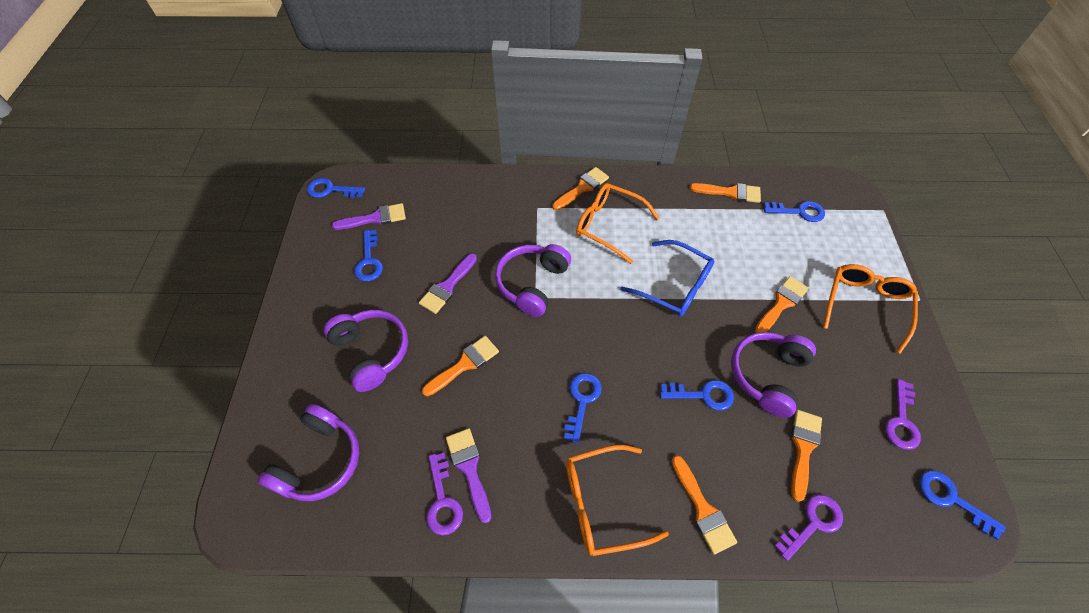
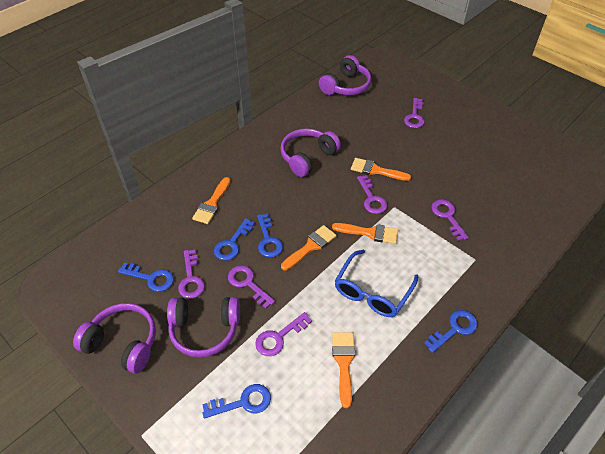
blue key: [307,178,365,198] [354,230,383,281] [564,373,602,443] [660,380,734,410] [764,201,825,222] [919,470,1006,540] = 6 -> [118,263,174,292] [202,384,271,419] [214,218,255,261] [257,213,283,257] [424,310,477,353] = 5
orange brush: [422,336,499,396] [552,167,609,211] [671,455,737,554] [690,183,761,203] [755,276,809,333] [791,410,822,502] = 6 -> [192,177,230,224] [281,225,336,270] [332,223,398,244] [332,333,355,408] [351,158,411,181] = 5
orange glasses: [566,445,669,556] [576,183,659,264] [823,264,918,354] = 3 -> none = 0
purple brush: [332,203,406,230] [419,254,477,314] [446,428,491,523] = 3 -> none = 0
purple key: [426,453,463,536] [774,495,843,561] [885,379,921,450] = 3 -> [178,250,205,299] [228,265,275,309] [255,312,312,356] [357,175,387,214] [404,98,424,128] [431,199,469,241] = 6

